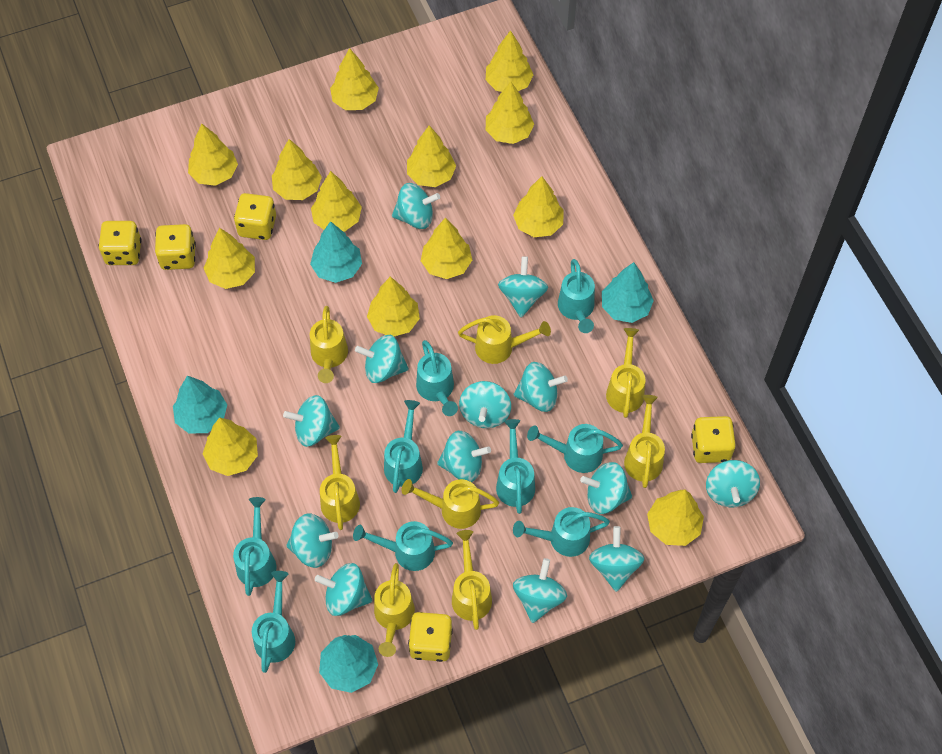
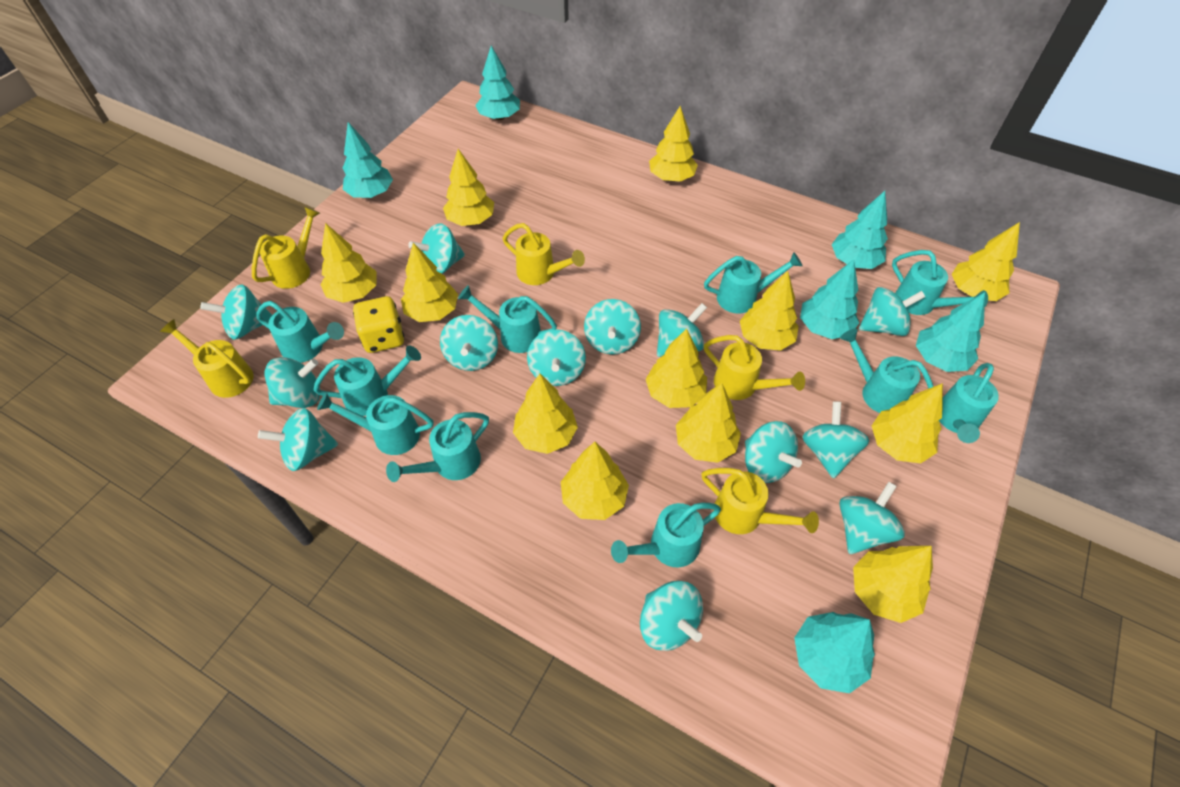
turquoise tree: [173,375,227,434] [310,221,362,283] [319,635,378,693] [602,262,654,323] = 4 -> [343,122,393,198] [475,46,520,120] [794,612,875,693] [800,259,859,339] [831,191,888,269] [916,292,985,372] = 6
turquoise watering can: [233,497,276,596] [252,571,295,673] [353,521,453,571] [384,400,423,493] [416,340,458,416] [496,419,535,514] [513,507,610,557] [527,424,623,473] [558,259,595,333] = 9 -> [257,301,344,363] [313,346,421,416] [317,392,434,455] [386,412,489,482] [458,285,557,353] [611,503,721,567] [704,252,803,314] [840,329,933,413] [892,250,988,315] [939,363,999,443] = 10
yellow dice: [98,221,142,265] [155,224,196,270] [234,193,276,240] [408,612,453,662] [691,416,736,463] = 5 -> [353,296,404,353] = 1
yellow tree: [188,124,238,186] [203,417,258,476] [204,228,255,289] [272,139,322,200] [311,171,362,232] [330,48,379,110] [367,277,420,336] [407,125,456,187] [421,218,472,279] [486,30,533,92] [486,81,534,144] [513,176,564,237] [647,490,704,546] = 13 -> [320,223,377,303] [401,243,458,322] [443,149,494,226] [513,374,578,454] [561,442,629,520] [646,328,707,408] [649,106,698,182] [676,383,741,463] [740,271,799,351] [853,546,933,623] [872,383,943,463] [952,222,1020,301] = 12
yellow watering can: [310,306,348,383] [320,435,360,530] [374,563,415,657] [402,479,499,529] [452,530,492,630] [458,315,551,364] [606,328,646,418] [624,395,665,488] = 8 -> [160,319,253,398] [252,207,320,289] [503,223,585,285] [701,468,819,534] [704,335,805,400] = 5

